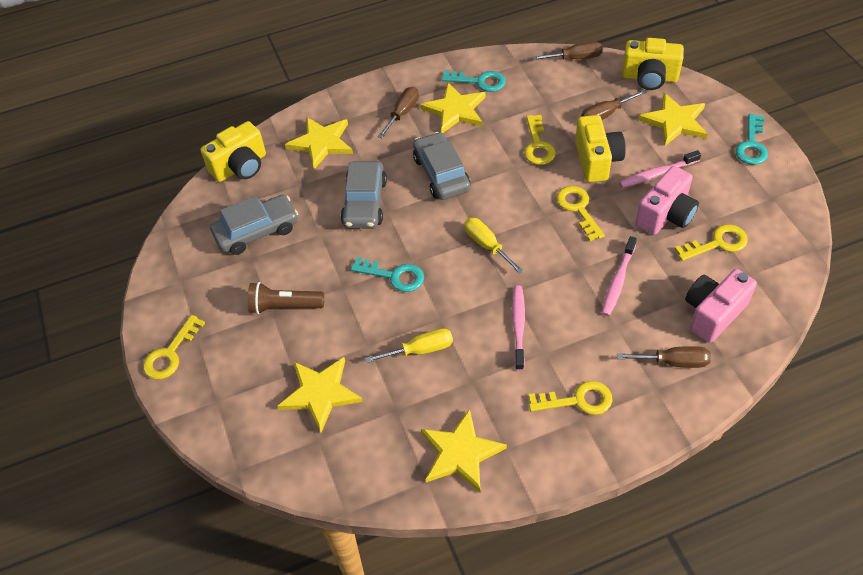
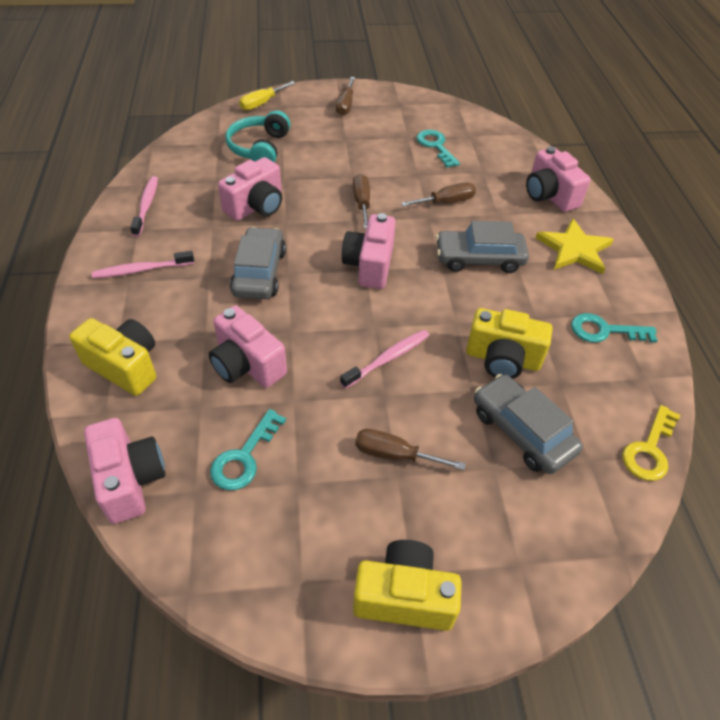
brown flashlight: [248,282,324,314] = 1 -> none = 0
pink camera: [636,166,699,235] [685,269,757,343] = 2 -> [84,418,166,524] [209,306,287,388] [218,157,282,221] [342,213,396,289] [526,147,591,212] = 5
turquoise headphones: none = 0 -> [225,110,290,163] = 1
yellow key: [143,315,205,380] [524,115,556,165] [529,381,613,415] [556,186,605,241] [675,224,748,261] = 5 -> [622,405,680,481] = 1
yellow screwdriver: [365,328,453,363] [464,218,524,274] = 2 -> [239,81,295,111] = 1
yellow star: [277,357,363,433] [285,117,353,169] [420,83,486,133] [421,409,507,492] [638,93,708,146] = 5 -> [536,218,614,274] = 1

